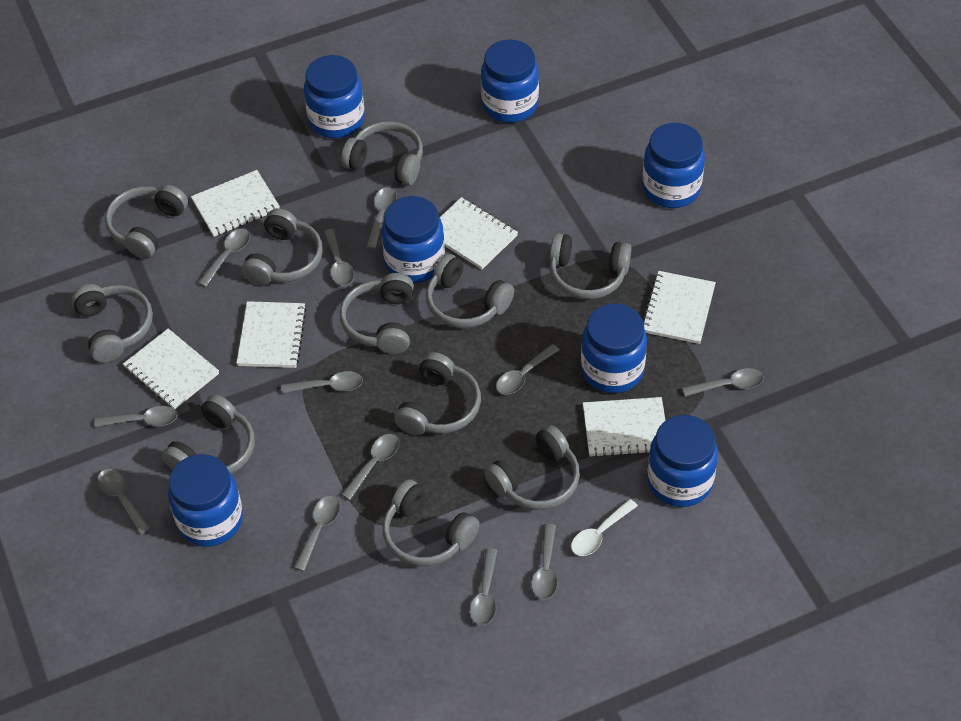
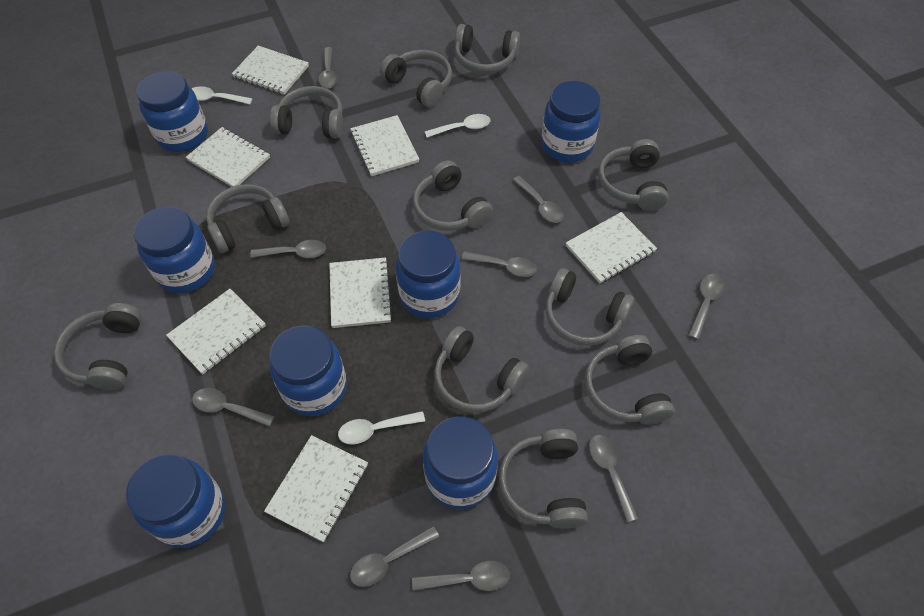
grey spoon: [95,406,177,427] [97,469,151,535] [198,229,250,287] [281,371,363,394] [294,496,340,571] [324,229,354,286] [341,434,399,500] [366,188,397,249] [469,548,497,626] [496,344,560,395] [531,524,558,600] [682,368,764,397] = 12 -> [192,388,275,427] [250,240,326,258] [318,47,338,88] [350,526,439,587] [412,561,510,591] [461,251,537,277] [513,176,564,223] [589,435,638,522] [688,274,724,340] = 9
white notebook: [123,329,219,409] [191,170,280,237] [237,301,307,368] [440,197,518,270] [583,397,665,457] [643,271,716,344] = 6 -> [166,289,266,374] [186,127,270,187] [232,46,309,95] [264,435,368,542] [329,257,393,328] [350,115,419,176] [566,212,657,284] = 7
white spoon: [571,499,638,556] = 1 -> [191,86,253,104] [338,411,425,445] [425,114,490,138] = 3

